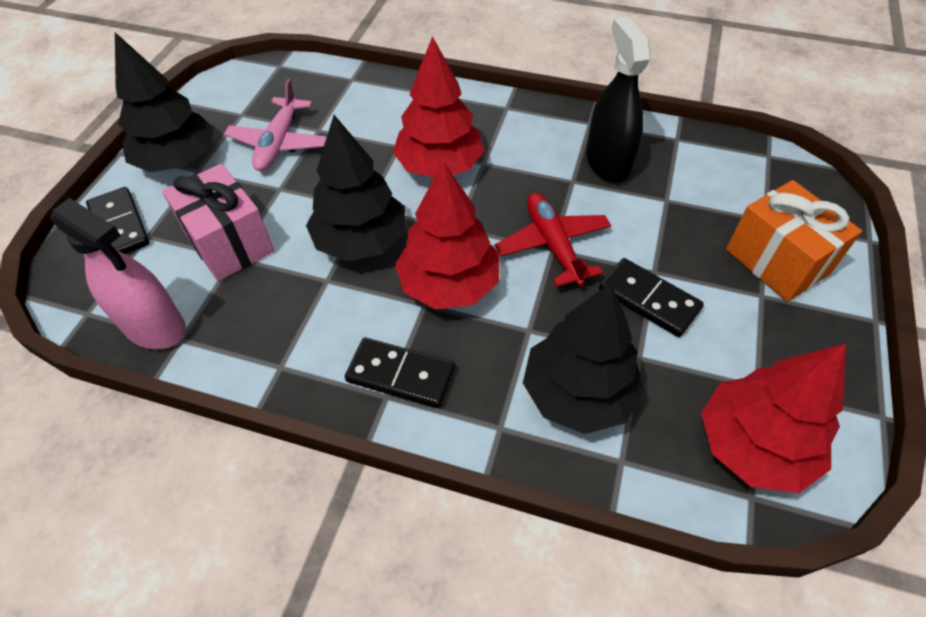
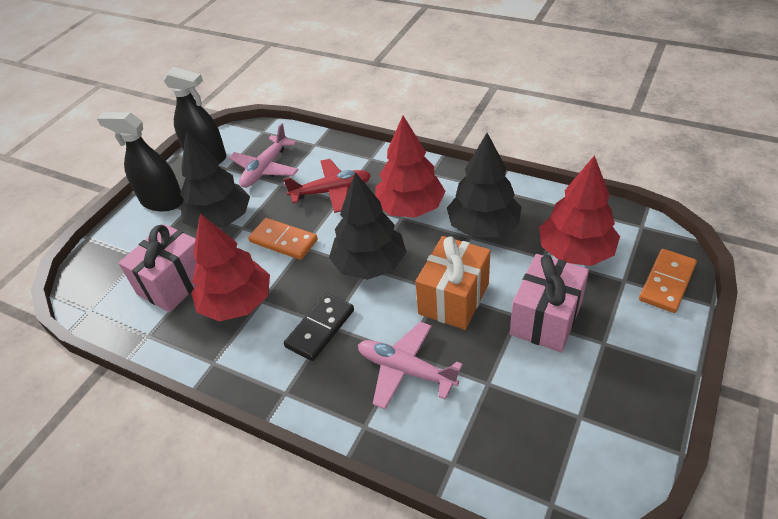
black domino: [86,187,150,254] [345,338,455,408] [599,258,704,337] = 3 -> [284,293,354,361] = 1
black spray bottle: [586,17,651,183] = 1 -> [97,112,184,211] [163,67,226,164] = 2
orange domino: none = 0 -> [248,218,318,260] [639,249,697,313] = 2
pink gift: [162,164,274,281] = 1 -> [119,224,196,312] [510,254,589,353] = 2
pink plane: [224,79,327,171] = 1 -> [229,123,299,188] [358,322,463,409] = 2
pink spray bottle: [51,198,186,349] = 1 -> none = 0

